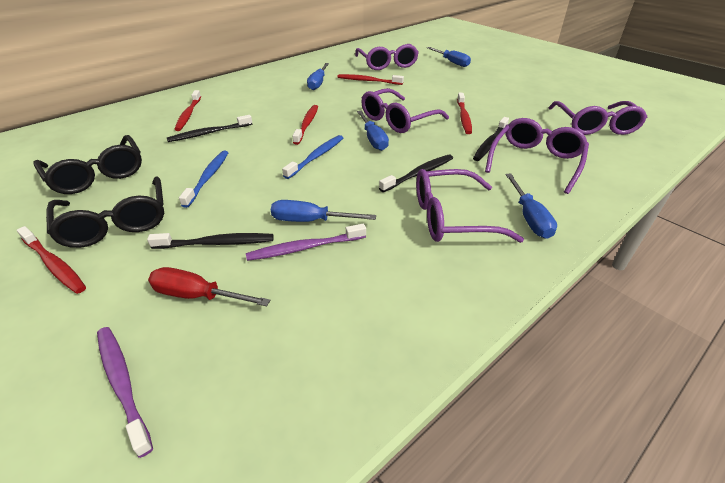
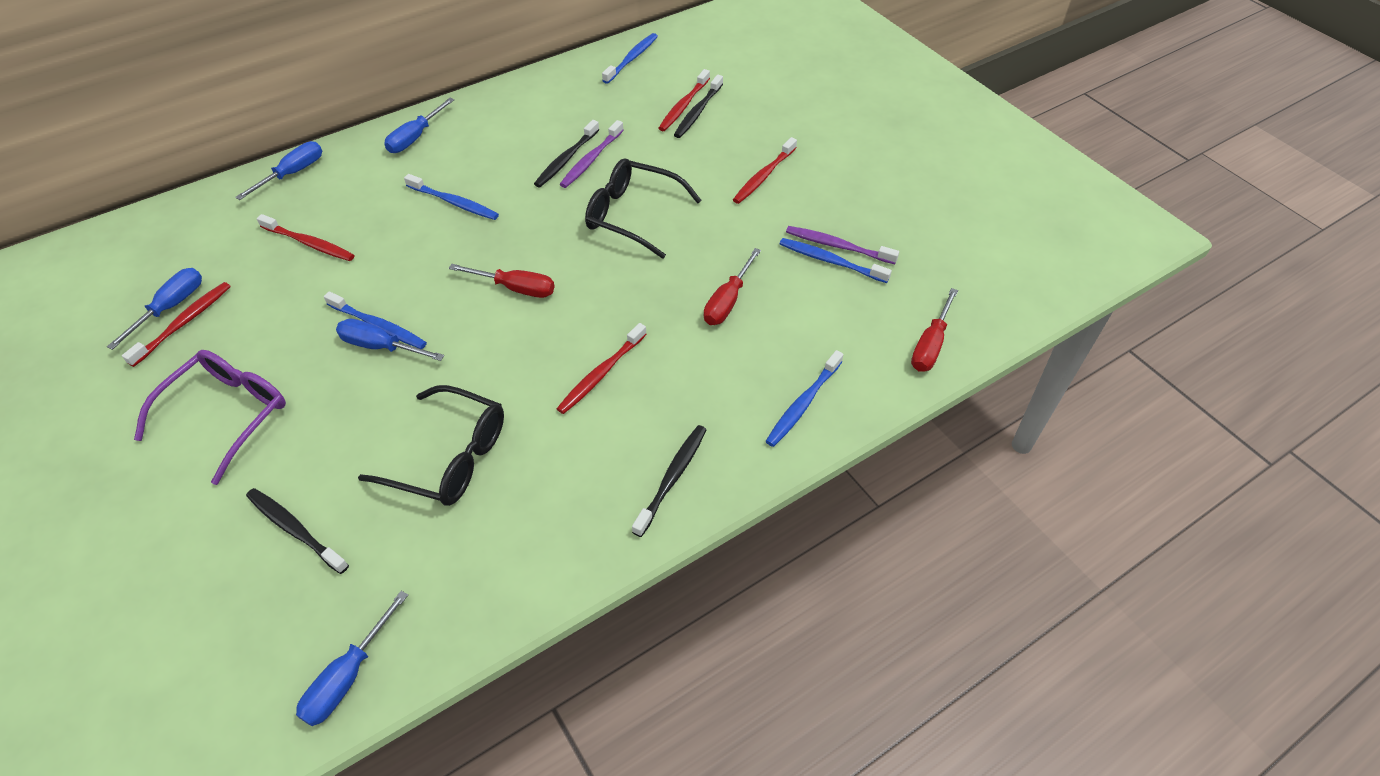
blue toothbrush: [179,150,229,208] [282,135,343,179] = 2 -> [324,291,427,349] [404,174,499,220] [602,33,658,84] [765,350,843,447] [779,238,892,283] = 5
purple glasses: [355,44,419,70] [361,88,449,133] [416,169,524,243] [485,118,589,194] [549,101,647,135] = 5 -> [134,350,286,485] = 1
red screwdriver: [148,267,270,306] = 1 -> [449,264,555,298] [704,248,761,325] [911,288,958,372] = 3

